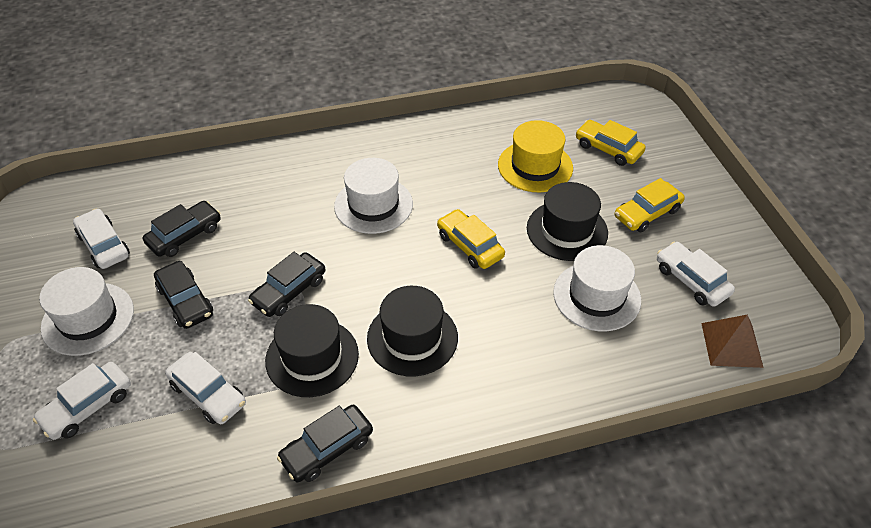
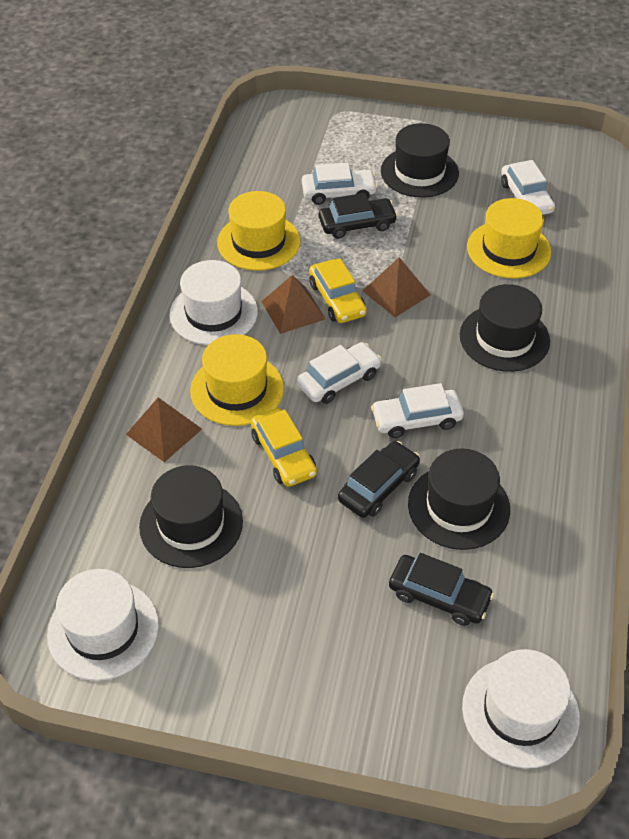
black car: [143,201,221,257] [154,261,213,329] [248,252,326,317] [277,405,373,482] = 4 -> [319,193,398,239] [338,441,420,518] [389,553,494,626] = 3
black hat: [265,304,359,397] [367,286,458,376] [527,182,608,261] = 3 -> [139,465,243,568] [381,123,459,198] [408,448,510,550] [460,284,550,372] = 4
brown pyramid: [701,315,764,368] = 1 -> [126,397,202,462] [261,275,326,334] [362,257,430,317] = 3
yellow car: [437,209,505,269] [576,120,646,166] [615,178,685,232] = 3 -> [251,408,317,487] [309,258,367,323] = 2
yellow hat: [498,120,573,192] = 1 -> [190,334,284,426] [217,191,300,271] [467,198,551,278] = 3

